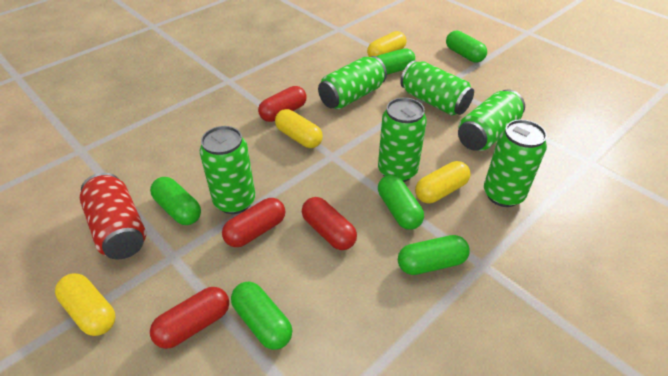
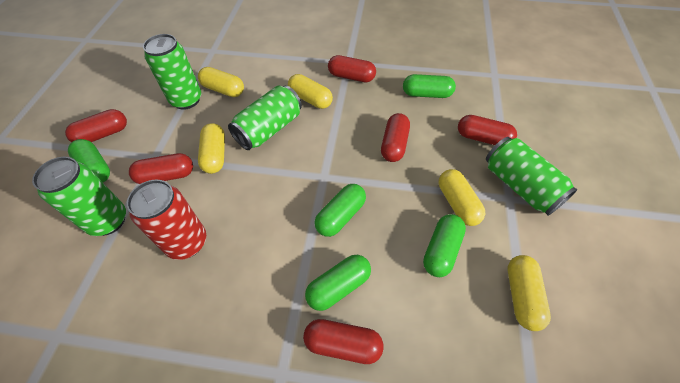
green can: [200,126,255,214] [318,56,387,109] [378,98,427,182] [400,61,474,115] [458,90,525,151] [484,119,547,207] = 6 -> [32,157,126,236] [143,34,201,110] [228,85,302,150] [486,137,577,216] = 4
green capsule: [150,177,201,225] [231,282,292,350] [376,48,415,75] [378,175,424,230] [398,235,470,275] [446,31,487,63] = 6 -> [68,139,110,182] [305,255,371,311] [315,184,366,237] [403,74,456,98] [423,214,466,277] = 5
red capsule: [150,287,229,349] [222,198,285,247] [258,86,307,122] [302,197,357,250] = 4 -> [65,109,127,142] [129,153,193,184] [303,319,383,364] [328,55,376,82] [381,113,410,162] [458,115,517,145] = 6
yellow capsule: [55,273,116,336] [275,109,323,148] [367,31,406,57] [415,161,471,203] = 4 -> [198,67,244,97] [198,123,225,174] [288,74,333,109] [439,169,485,226] [508,255,551,331] = 5

